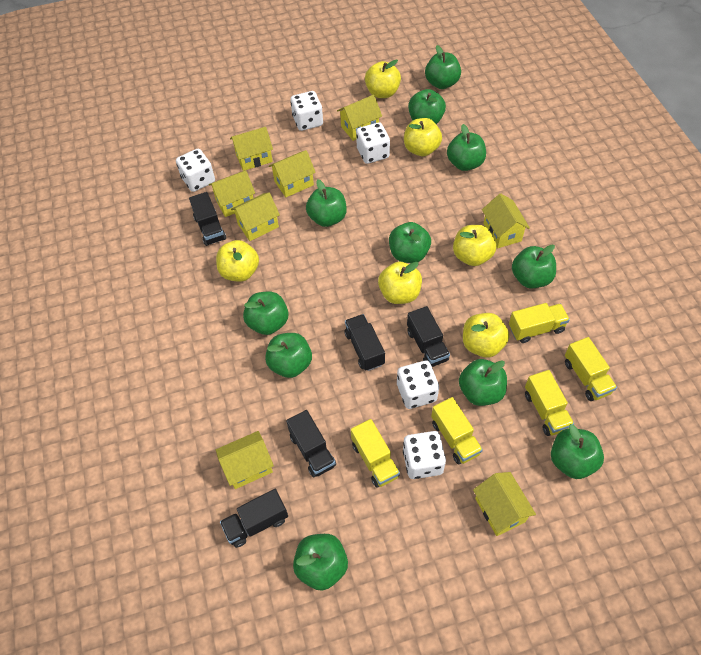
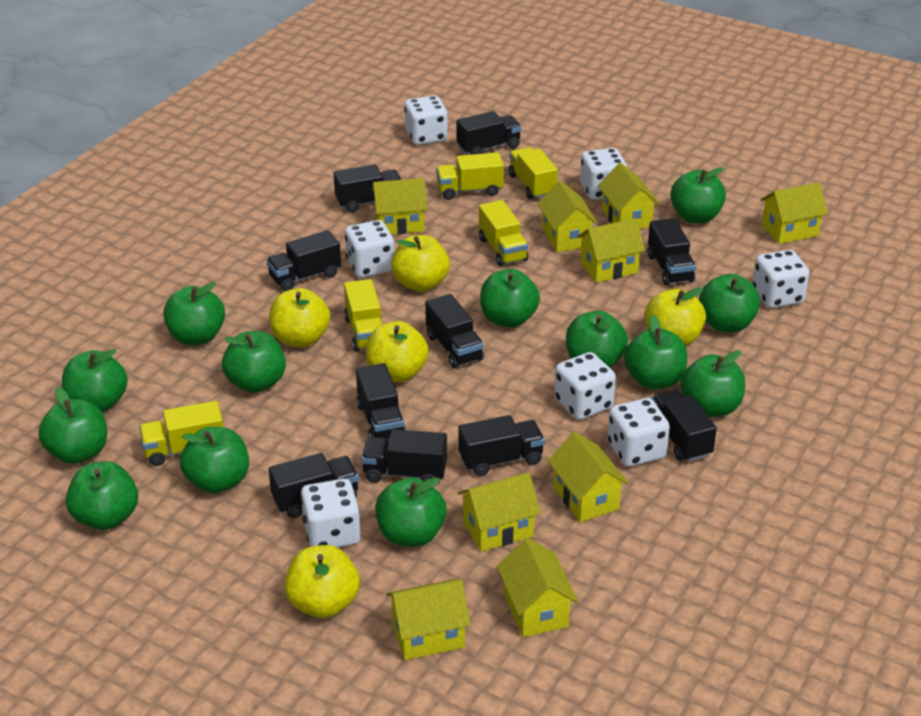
black truck: [189,192,226,246] [220,489,288,548] [286,410,336,477] [345,314,385,371] [407,306,450,367] = 5 -> [266,230,341,291] [268,453,359,518] [334,164,401,213] [356,363,406,440] [361,429,447,483] [425,294,484,368] [456,111,522,155] [458,415,545,476] [648,218,696,286] [652,390,717,462] = 10
green apple: [243,291,289,335] [265,333,312,378] [293,534,348,591] [306,179,347,227] [389,222,431,263] [408,89,446,124] [425,45,461,89] [447,124,486,171] [459,359,507,406] [512,244,556,289] [551,424,604,479] = 11 -> [38,387,107,464] [62,349,128,412] [66,461,138,530] [163,282,225,345] [180,427,249,493] [222,331,286,393] [375,477,446,547] [480,269,540,328] [566,311,628,368] [624,315,687,389] [670,167,726,223] [680,350,745,417] [699,274,760,333] = 13
white dice: [176,149,215,192] [290,91,323,131] [356,122,390,164] [397,361,439,409] [403,431,446,479] = 5 -> [301,479,361,548] [345,220,395,278] [404,95,448,145] [554,352,616,420] [580,148,627,200] [607,398,670,467] [752,250,809,308] = 7
yellow apple: [216,240,259,282] [365,60,401,98] [378,262,422,304] [404,118,442,156] [453,225,496,266] [463,313,509,358] = 6 -> [269,288,330,347] [284,545,360,618] [366,321,429,382] [391,235,450,292] [644,287,706,347] = 5
yellow house: [209,170,255,217] [216,431,274,489] [230,127,273,171] [231,193,280,241] [269,150,316,197] [337,95,382,141] [473,472,536,536] [482,193,530,248] = 8 -> [372,178,428,234] [386,579,471,660] [458,472,541,552] [497,538,578,637] [537,181,598,252] [548,432,629,523] [577,218,645,283] [598,163,660,229] [760,182,828,244] = 9

